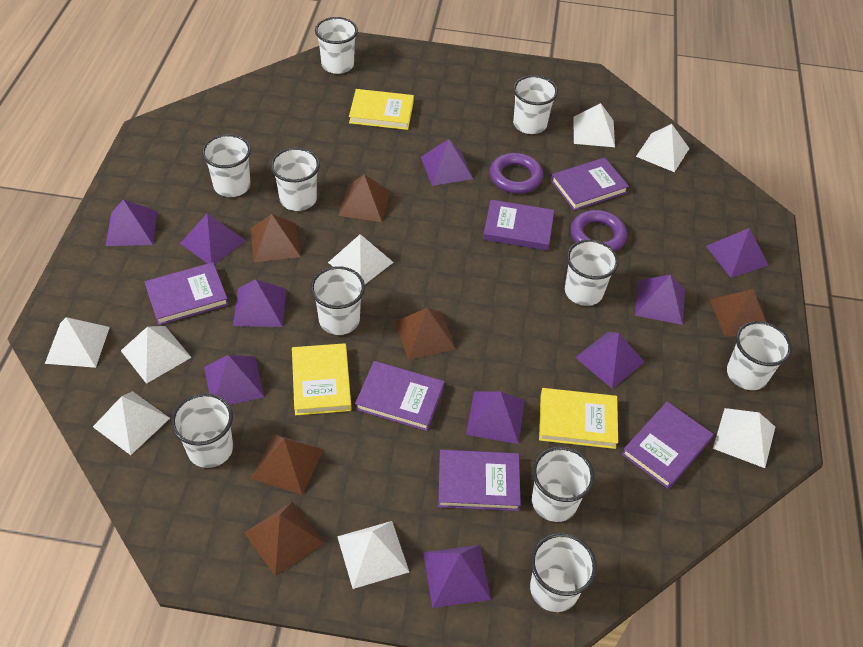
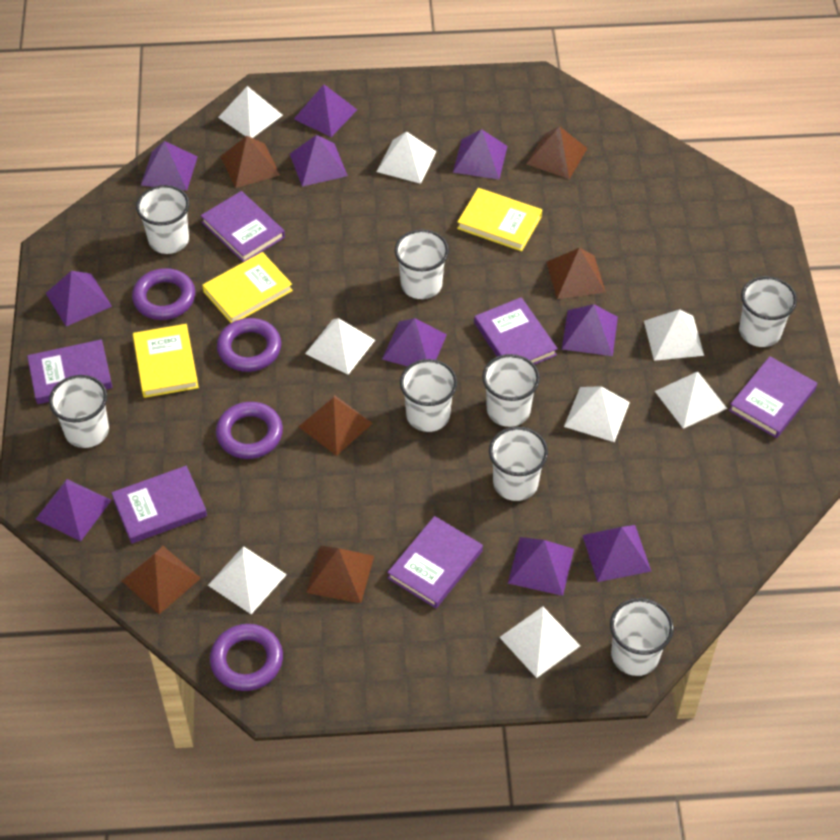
purple ring: [490,153,543,194] [571,210,627,252] = 2 -> [132,268,195,320] [210,624,283,691] [216,402,283,459] [217,318,281,372] = 4
white cup: [171,393,233,468] [202,134,251,197] [270,148,320,211] [310,266,365,335] [315,17,358,74] [513,75,558,134] [530,533,597,612] [532,446,594,522] [565,239,619,306] [727,321,792,390] = 10 -> [49,375,109,448] [136,185,190,254] [395,229,449,299] [400,359,458,432] [482,354,540,427] [489,427,548,501] [610,598,674,676] [739,276,797,347] = 8

